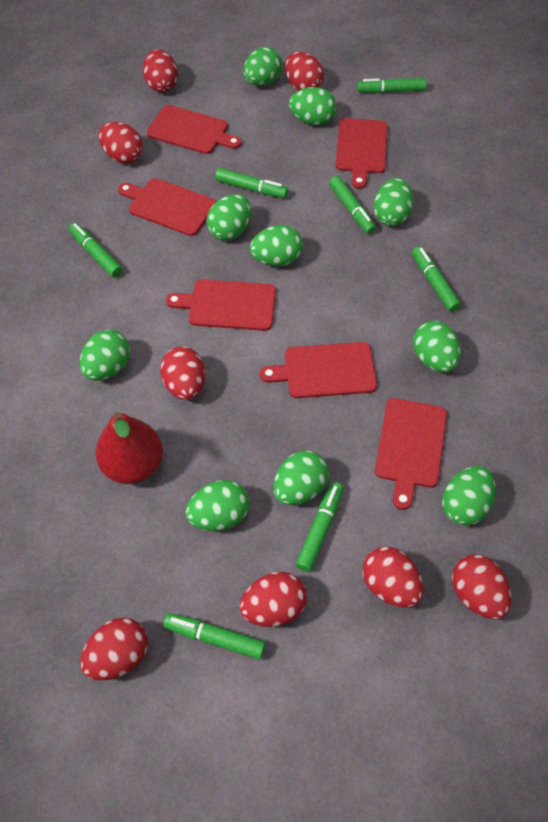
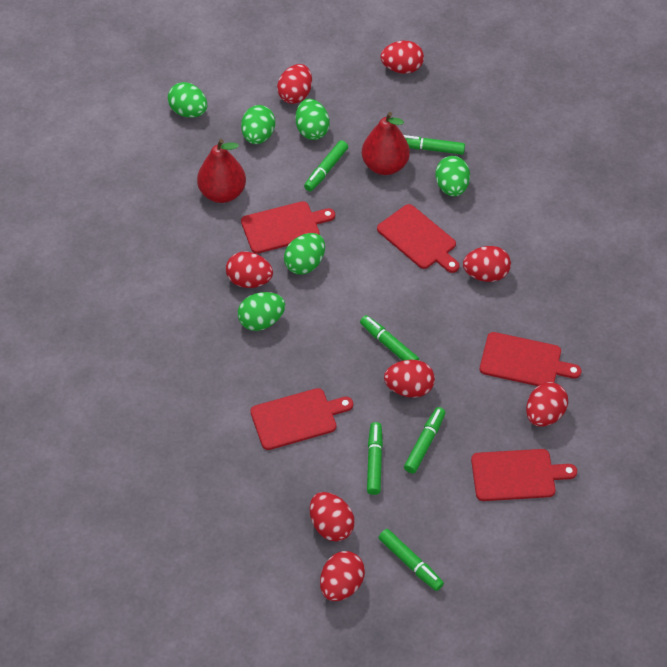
green egg: [79,330,130,381] [186,480,249,531] [206,194,251,241] [243,47,282,86] [250,225,303,266] [273,450,329,505] [289,87,336,125] [374,178,413,226] [413,321,461,372] [442,466,496,526] = 10 -> [168,82,207,118] [238,292,285,331] [241,105,275,144] [284,233,325,275] [296,99,330,140] [435,156,470,196] = 6
green marker: [69,223,123,278] [163,613,266,659] [215,168,288,198] [296,482,344,572] [329,176,376,234] [357,78,427,93] [412,246,461,312] = 7 -> [304,140,348,191] [360,315,419,361] [367,422,383,495] [379,529,444,591] [403,135,465,155] [404,407,446,474] = 6
red cutting board: [118,178,216,236] [146,105,242,154] [166,279,276,331] [260,342,377,398] [335,118,388,189] [375,398,447,510] = 6 -> [241,201,335,254] [250,388,353,450] [377,204,460,273] [471,449,577,501] [480,332,581,386] = 5
red pear: [95,412,163,484] = 1 -> [197,139,246,203] [362,112,410,175] = 2

